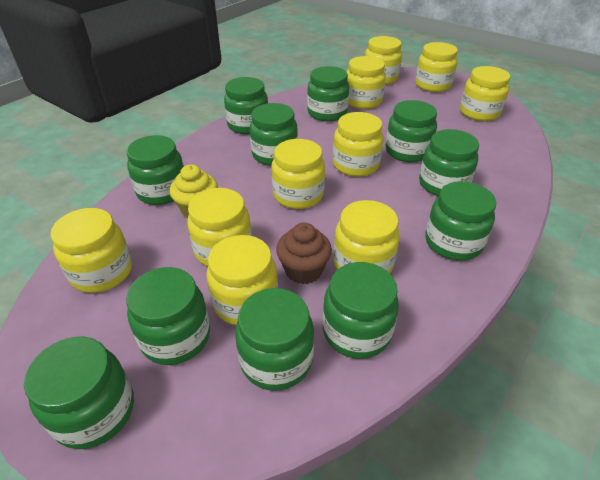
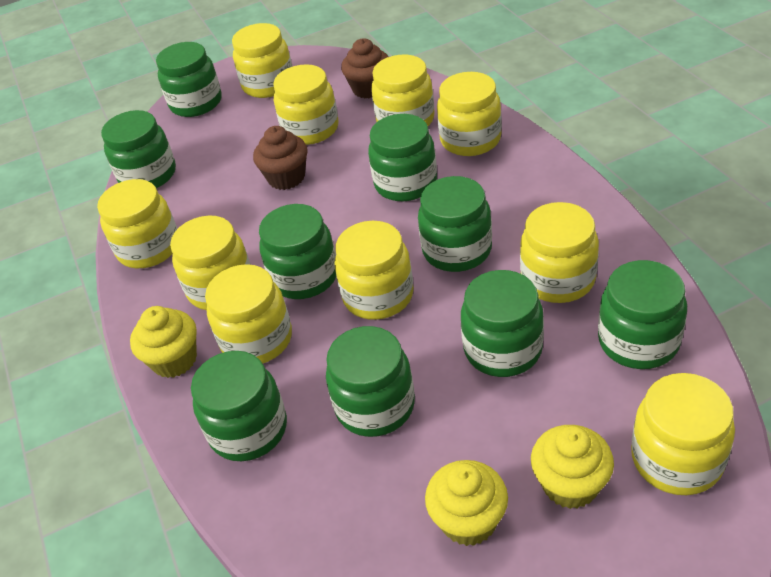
brown cupcake: [276,223,332,284] = 1 -> [253,126,308,190] [341,38,388,98] = 2
green jar: [24,336,134,449] [126,135,184,205] [126,267,210,365] [224,77,268,134] [235,288,314,391] [250,103,298,166] [307,66,349,122] [323,262,399,359] [386,100,437,163] [419,129,479,196] [425,181,496,261] = 11 -> [101,110,176,188] [156,42,222,117] [191,351,287,461] [259,204,336,299] [326,326,415,437] [368,114,437,201] [418,176,492,272] [461,270,544,377] [598,260,687,369] = 9
yellow cupcake: [170,164,218,218] = 1 -> [130,306,197,378] [425,460,508,546] [531,425,614,509] = 3

